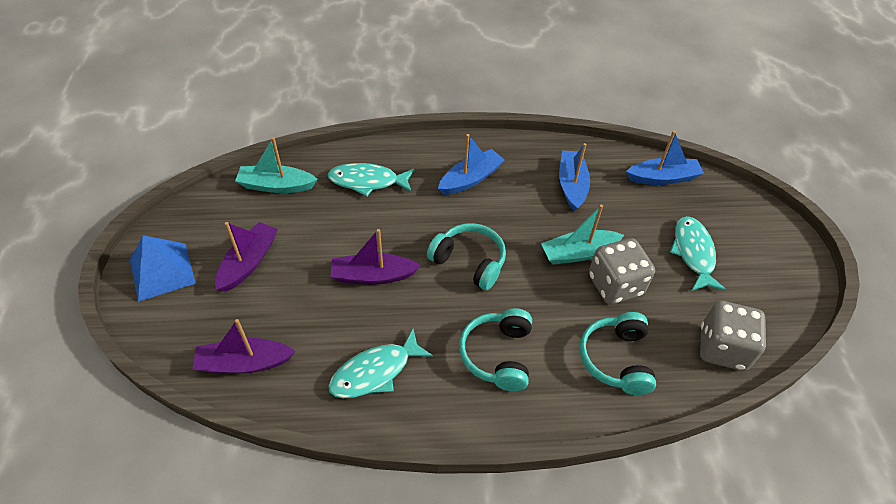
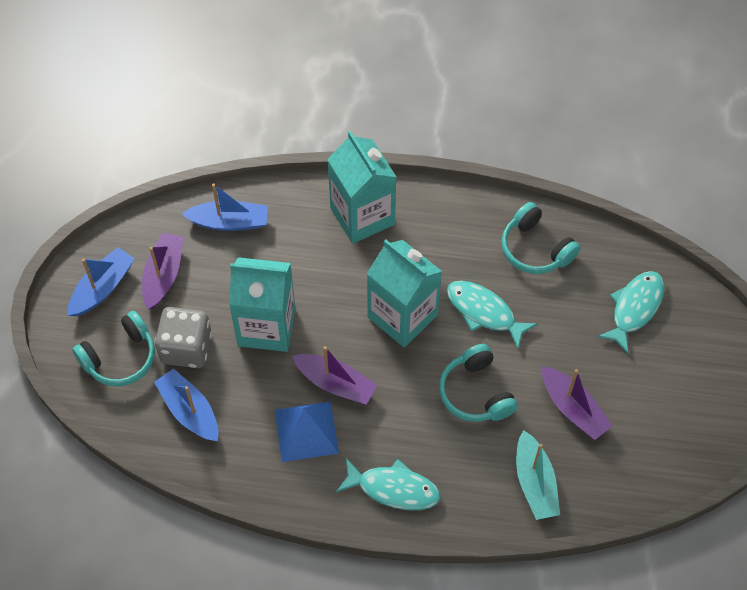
grey dice: [589,238,655,304] [700,301,766,371] = 2 -> [155,307,212,368] = 1
turquoise boat: [235,137,318,193] [541,205,624,265] = 2 -> [516,430,560,520] = 1
turquoise carton: none = 0 -> [229,257,295,352] [327,131,396,244] [367,240,442,347] = 3

